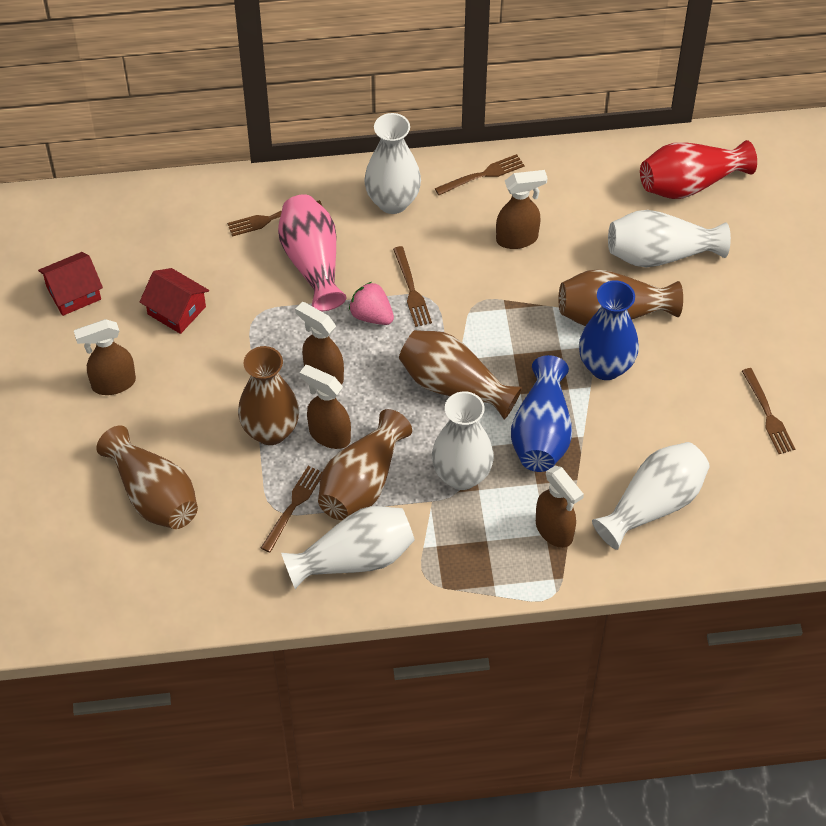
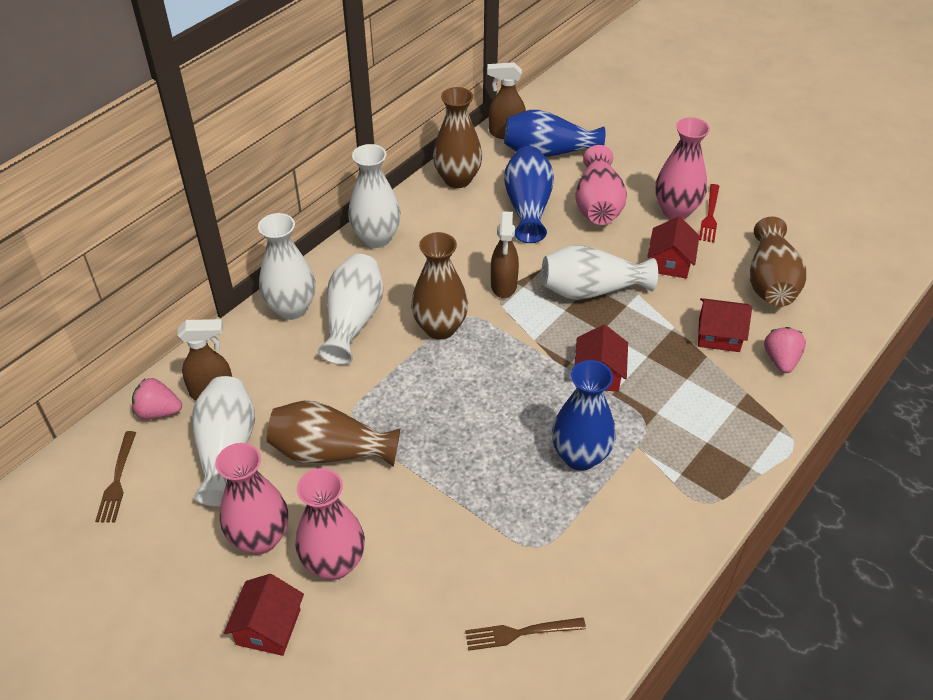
blue vase: [511,355,572,472] [579,280,639,380] = 2 -> [504,110,605,157] [504,146,554,243] [552,360,616,471] = 3
brown fork: [227,200,323,236] [261,466,322,553] [393,246,432,327] [435,154,525,195] [742,368,795,454] = 5 -> [95,431,136,523] [465,618,586,651] = 2
brown spray bottle: [74,319,136,395] [295,302,344,385] [299,365,351,449] [496,170,548,249] [536,466,584,548] = 5 -> [177,319,232,400] [487,62,526,139] [491,211,519,298] = 3
brown vase: [96,425,198,529] [238,346,299,445] [318,409,412,520] [399,330,522,419] [558,269,683,326] = 5 -> [267,401,400,467] [411,232,468,340] [433,87,482,188] [749,217,806,307] = 4
pink strawberry: [349,282,394,325] = 1 -> [132,378,182,419] [764,327,806,373] = 2
pink vase: [278,194,347,311] = 1 -> [216,443,288,554] [295,468,365,580] [575,145,627,225] [655,117,710,219] = 4
red fork: none = 0 -> [699,184,719,243] = 1
red house: [38,252,103,316] [140,268,209,334] = 2 -> [224,574,304,656] [574,325,628,392] [647,216,699,278] [698,298,752,352] = 4
red vase: [640,140,757,199] = 1 -> none = 0

